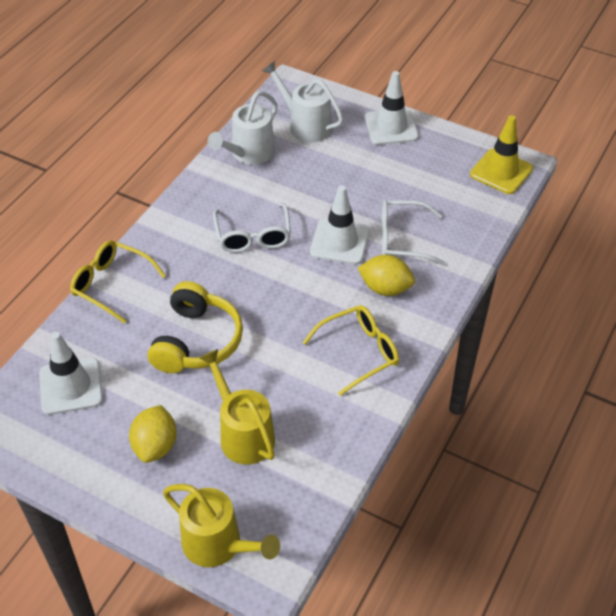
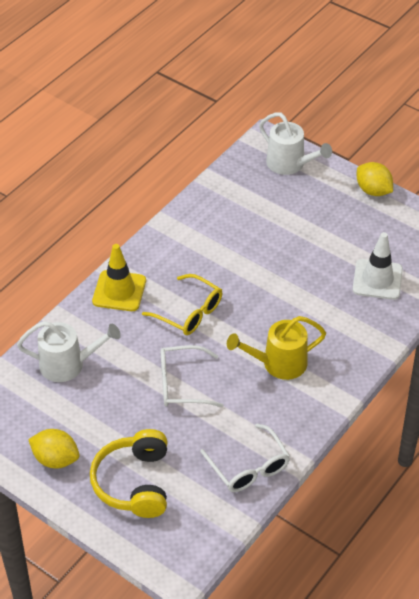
white traffic cone: [39,332,103,415] [310,186,370,264] [365,71,419,145] = 3 -> [352,232,403,300] = 1
yellow glasses: [70,240,166,324] [303,305,399,396] = 2 -> [142,274,222,335] = 1
yellow watering can: [163,484,280,567] [200,349,275,464] = 2 -> [227,316,326,380] = 1

